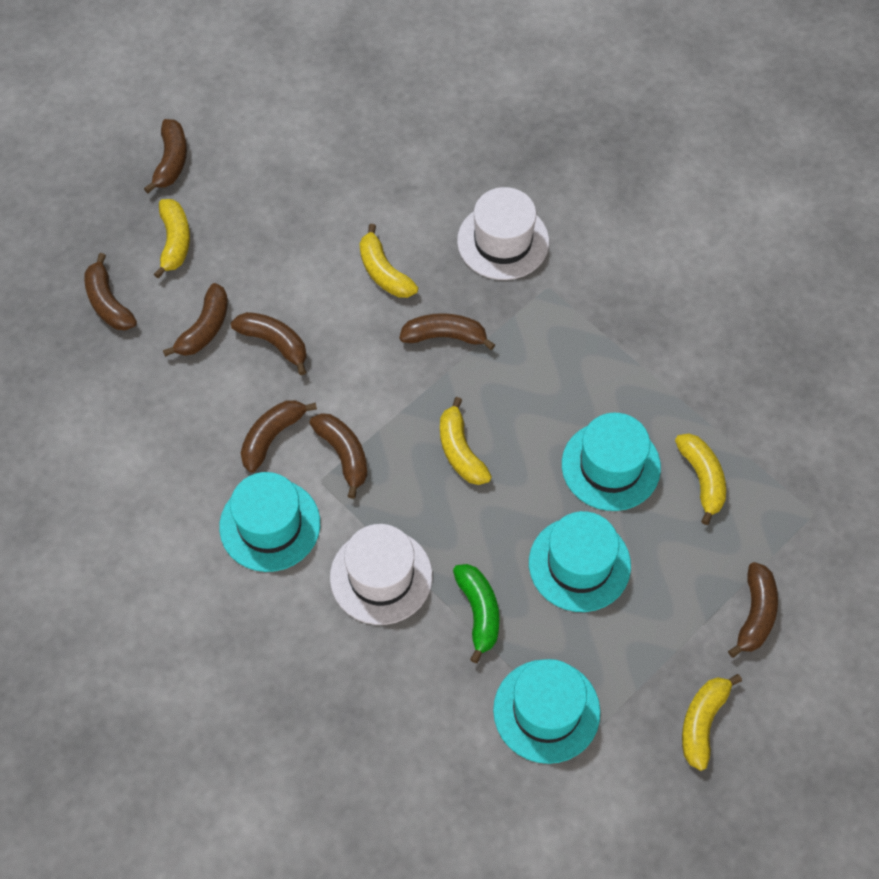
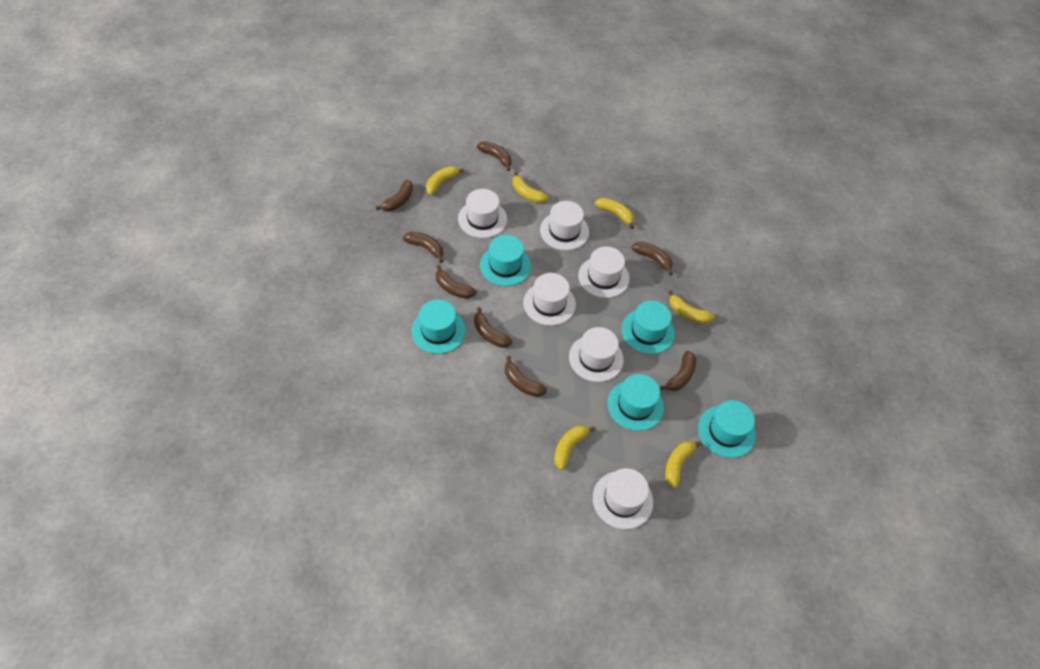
green banana: [453,564,499,663] = 1 -> none = 0
turquoise hat: [219,472,320,572] [493,659,600,764] [529,511,631,612] [562,413,661,511] = 4 -> [411,300,466,354] [480,235,531,286] [607,374,664,431] [621,301,675,354] [698,400,756,458] = 5
white hat: [330,524,432,625] [457,187,549,280] = 2 -> [458,189,507,238] [523,273,576,326] [540,201,589,250] [569,327,624,382] [578,247,630,298] [593,468,653,529] = 6
yellow banana: [154,199,190,279] [360,224,418,298] [440,397,492,485] [675,433,726,525] [682,674,742,771] = 5 -> [426,166,465,195] [513,172,548,203] [554,425,596,470] [594,198,634,229] [665,441,702,488] [668,290,715,324] = 6

